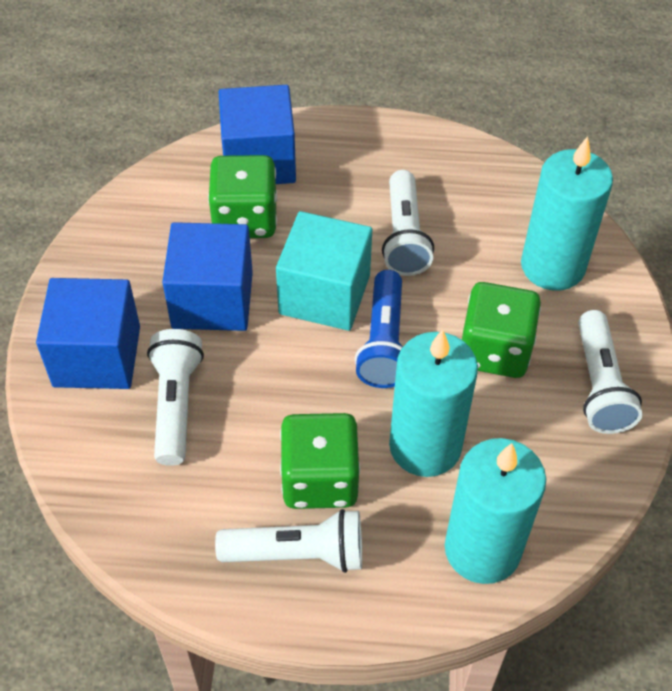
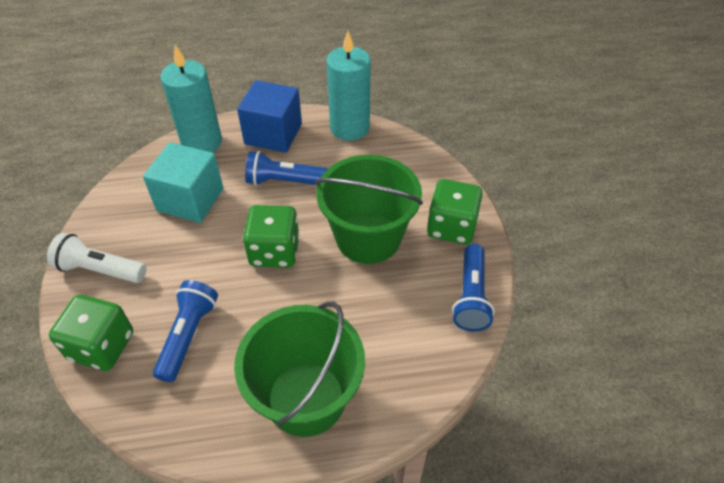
blue cube: [36,278,140,389] [162,222,253,331] [219,85,296,184] = 3 -> [237,80,302,153] = 1
blue flashlight: [355,270,403,388] = 1 -> [153,280,218,382] [245,151,328,185] [452,244,495,332] = 3
green bucket: none = 0 -> [234,302,365,437] [315,155,423,264] = 2
turquoise candle: [389,329,478,477] [445,438,546,584] [521,136,613,291] = 3 -> [160,45,222,152] [327,31,371,141] = 2
white flashlight: [147,329,204,466] [215,509,362,573] [382,170,434,276] [578,310,643,434] = 4 -> [47,233,146,283] = 1

